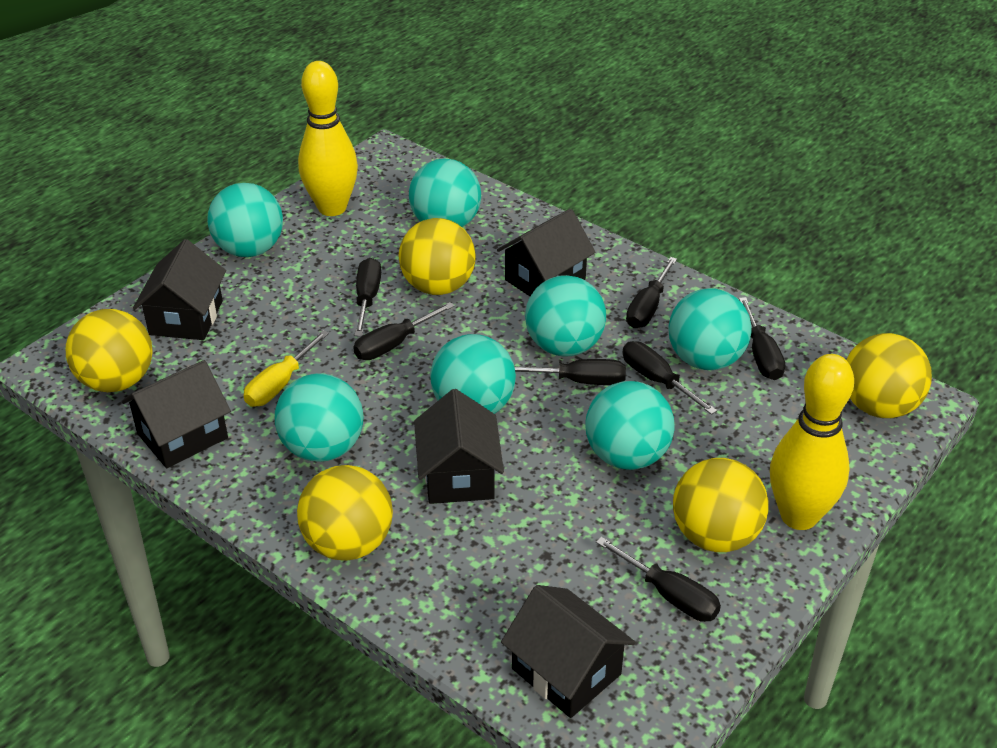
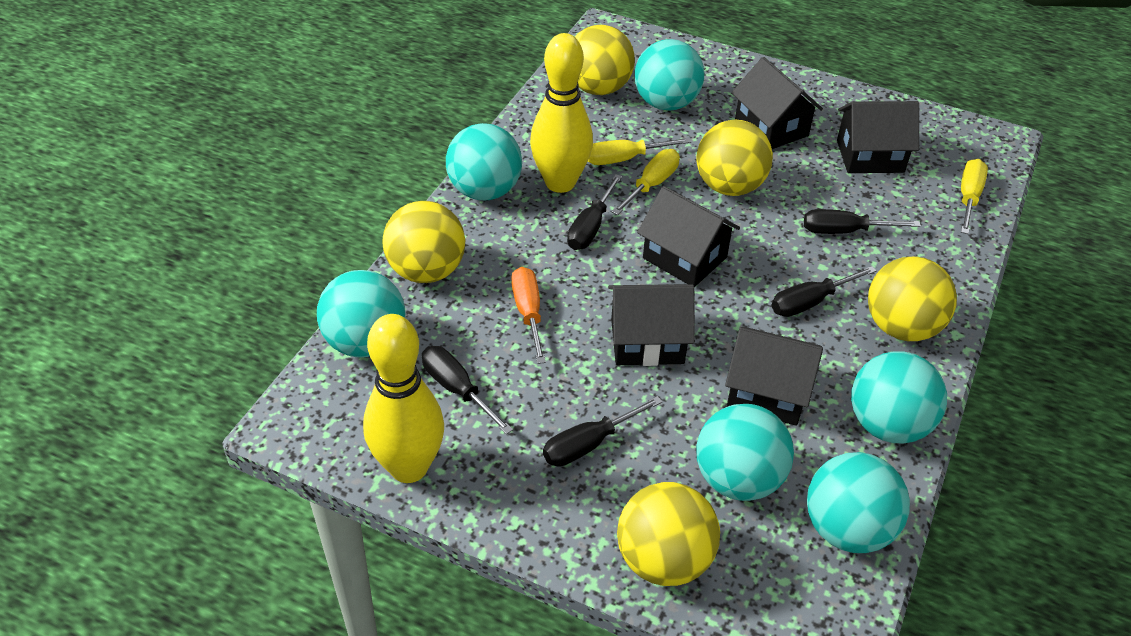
black screwdriver: [353,302,455,360] [354,258,381,336] [515,359,626,385] [596,537,721,622] [623,341,717,415] [626,257,677,328] [739,297,785,380] = 7 -> [422,346,513,434] [543,396,663,467] [567,174,622,250] [772,266,877,317] [804,209,921,234] = 5
orange screwdriver: none = 0 -> [511,267,546,364] = 1
turquoise ball: [207,183,283,257] [275,373,363,462] [409,159,481,227] [430,334,516,414] [525,275,606,357] [585,381,675,470] [668,288,752,370] = 7 -> [317,270,405,358] [446,123,522,200] [634,39,704,111] [697,404,794,501] [807,452,910,553] [851,351,947,444] = 6
yellow screwdriver: [244,330,329,407] = 1 -> [588,138,691,165] [611,149,680,215] [961,159,988,234] = 3

